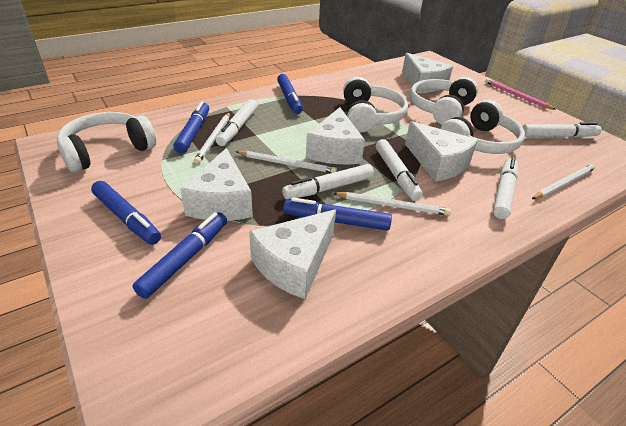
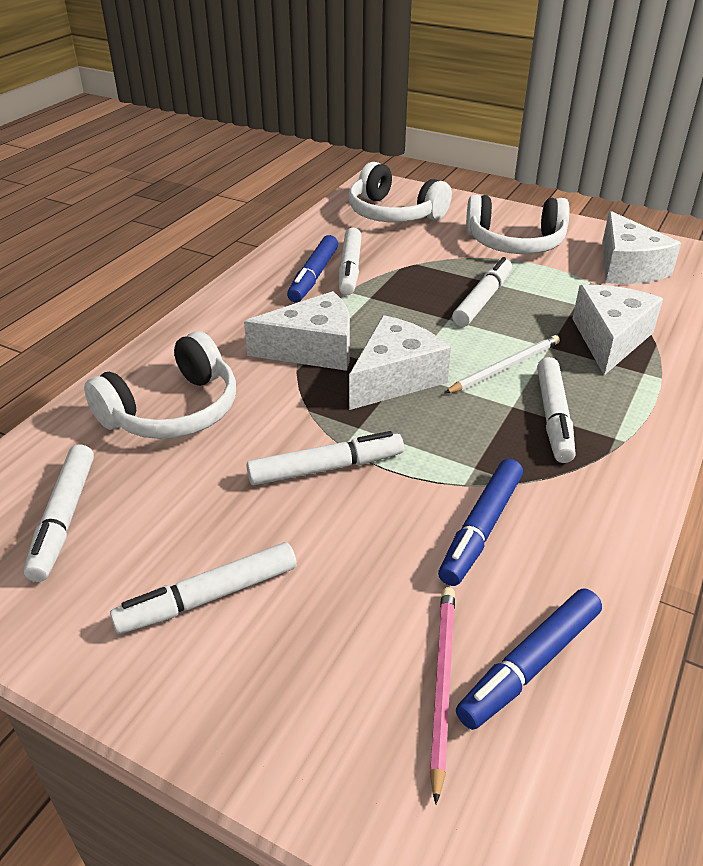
blue marker: [91,181,161,245] [132,212,227,299] [173,101,209,153] [277,74,303,114] [283,197,392,231] = 5 -> [287,235,338,303] [438,459,523,586] [456,588,602,730] = 3
white cheese: [180,148,253,221] [249,209,336,299] [306,107,365,164] [402,53,453,93] [405,121,478,182] = 5 -> [244,291,350,371] [349,315,451,410] [572,285,663,375] [602,211,681,284] = 4
white headphones: [57,112,156,173] [343,77,408,132] [410,76,478,125] [440,100,525,154] = 4 -> [84,331,236,439] [349,162,452,223] [466,194,570,254] = 3
white marker: [216,99,258,146] [282,164,374,200] [376,139,423,201] [493,157,518,219] [522,122,602,138] = 5 -> [24,444,94,582] [110,542,297,634] [247,431,404,485] [339,228,362,295] [452,257,512,327] [537,357,575,463] = 6
white pencil: [194,113,230,164] [236,151,337,173] [333,192,451,216] [532,164,595,199] = 4 -> [444,335,560,394] = 1

